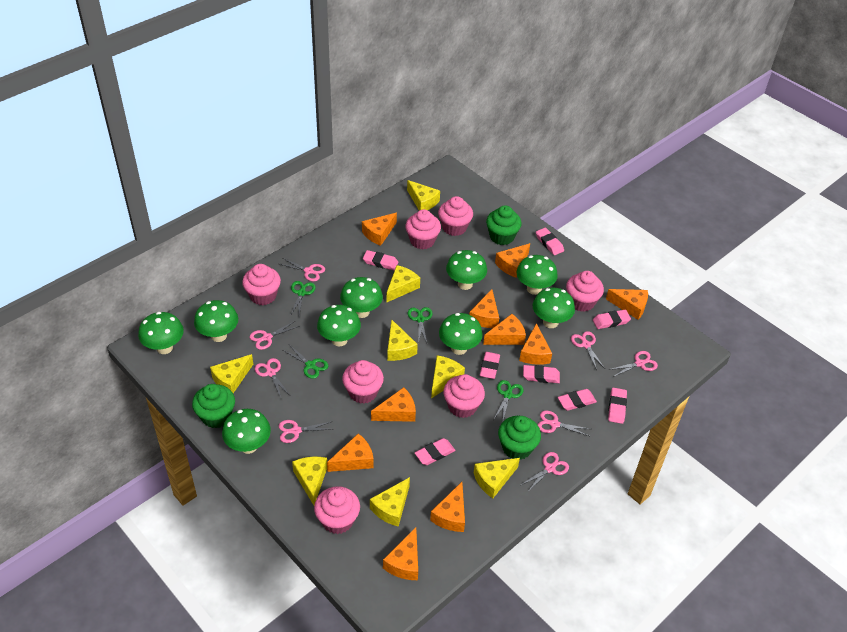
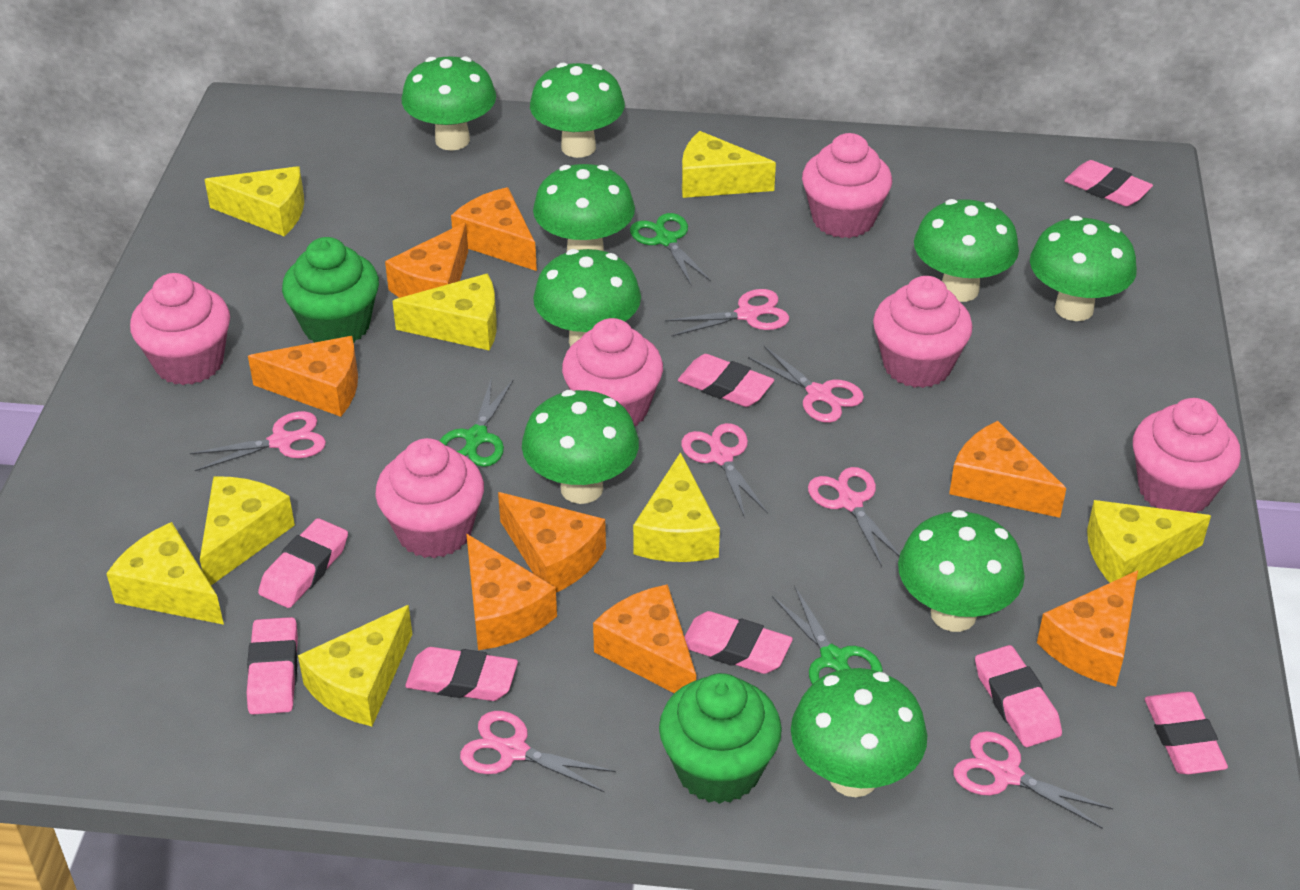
green cupcake: [192,384,235,428] [486,205,522,245] [498,416,541,460] = 3 -> [282,237,379,343] [659,673,782,804] = 2
green scissors: [283,346,328,379] [290,281,316,316] [408,307,433,343] [494,380,524,420] = 4 -> [439,377,514,467] [630,213,711,285] [772,586,883,684] = 3
orange cheese: [327,433,374,472] [362,213,397,246] [371,387,416,422] [383,527,418,580] [430,482,465,532] [469,289,499,328] [483,314,526,345] [495,243,530,278] [519,323,552,365] [606,289,648,320] = 10 -> [248,336,358,417] [385,223,468,298] [451,187,537,271] [466,534,557,650] [498,492,606,593] [593,584,696,693] [949,421,1066,518] [1037,570,1138,687] = 8
pink cupcake: [242,264,281,305] [314,486,360,534] [342,360,384,404] [405,209,441,250] [438,196,473,236] [443,374,485,418] [566,271,604,312] = 7 -> [130,273,230,385] [375,438,484,558] [562,318,663,426] [802,133,892,238] [873,276,973,388] [1133,398,1241,513] = 6
pink scissors: [250,321,300,350] [255,358,290,397] [279,258,325,281] [279,420,333,443] [521,452,569,493] [538,411,590,436] [571,331,604,370] [608,351,658,377] = 8 -> [190,411,326,471] [460,711,616,793] [665,289,789,336] [681,423,768,518] [748,346,864,423] [808,467,900,567] [954,731,1113,829] = 7

